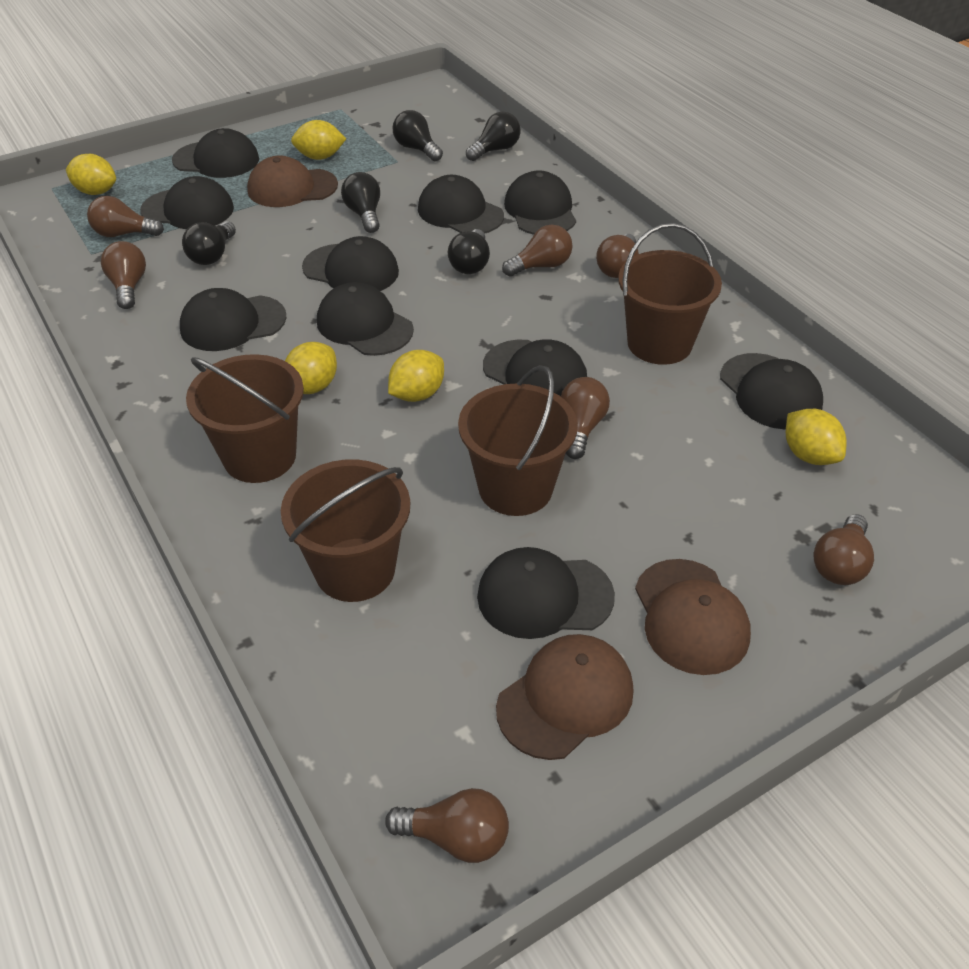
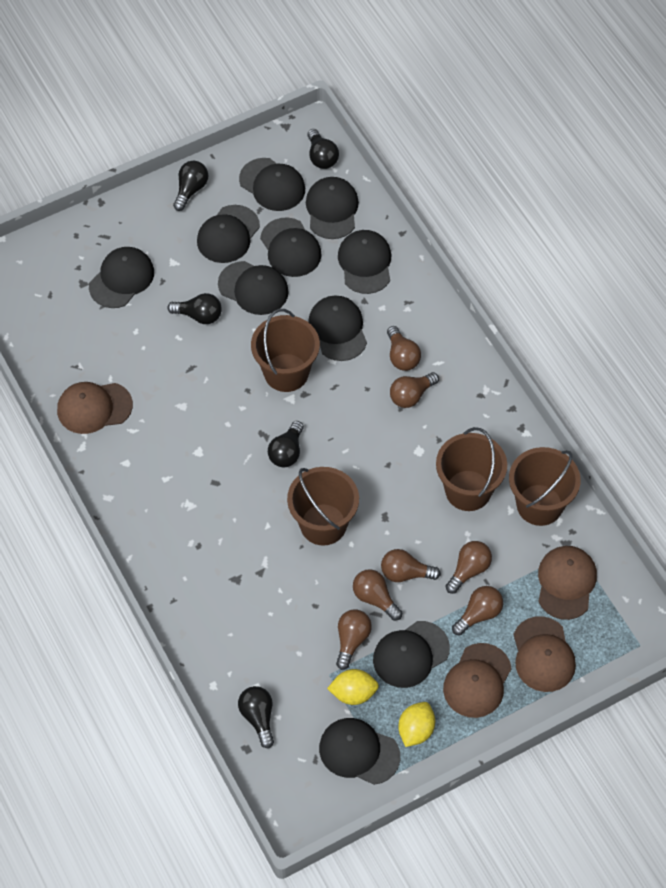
brown cap: [247,156,338,207] [496,634,634,760] [635,559,751,675] = 3 -> [57,382,133,434] [443,643,512,718] [513,616,576,692] [538,546,597,620] = 4
yellow lemon: [66,154,116,195] [285,342,337,394] [291,120,346,160] [388,350,444,402] [786,409,846,465] = 5 -> [327,669,379,705] [398,702,435,747] = 2

